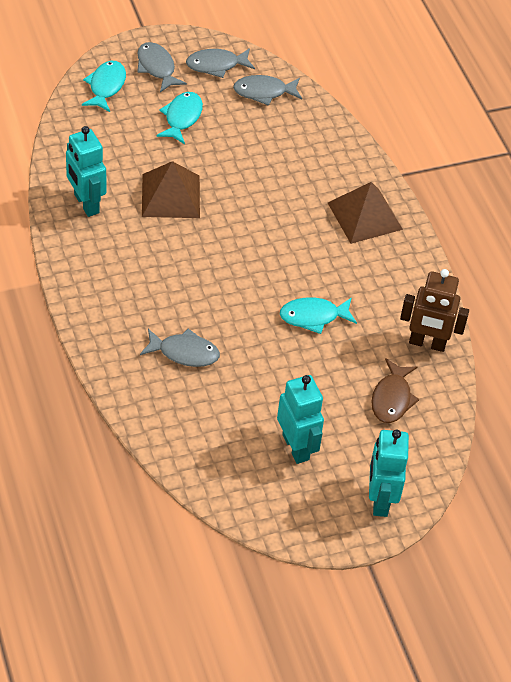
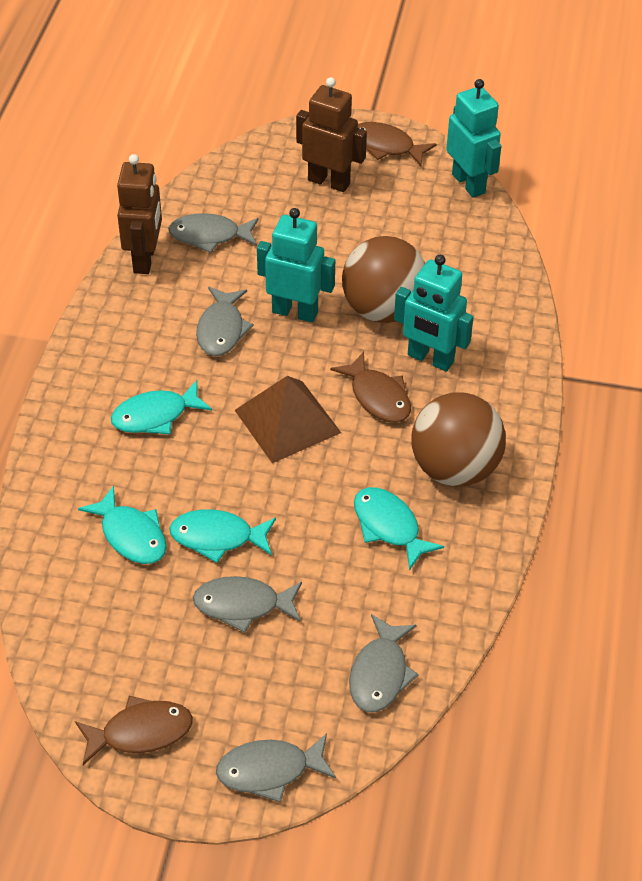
brown ball: none = 0 -> [342,236,425,323] [411,392,506,487] = 2
brown fish: [371,358,420,423] = 1 -> [75,696,193,765] [330,352,411,423] [358,122,436,166] = 3
brown pyramid: [142,161,200,218] [328,182,403,244] = 2 -> [235,376,341,463] = 1
brown robot: [400,269,469,352] = 1 -> [117,154,162,274] [296,77,367,192] = 2
grey fish: [137,42,187,92] [140,329,220,367] [186,48,255,78] [233,75,302,106] = 4 -> [168,213,259,253] [193,576,302,633] [196,287,254,356] [216,733,336,802] [349,614,419,712] = 5
turquoise fish: [82,61,126,112] [156,92,203,144] [280,297,357,334] = 3 -> [78,486,167,564] [111,380,212,434] [169,509,276,563] [354,487,444,571] = 4

